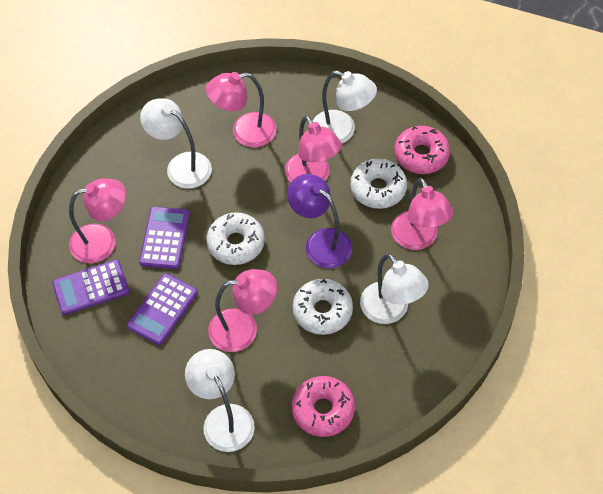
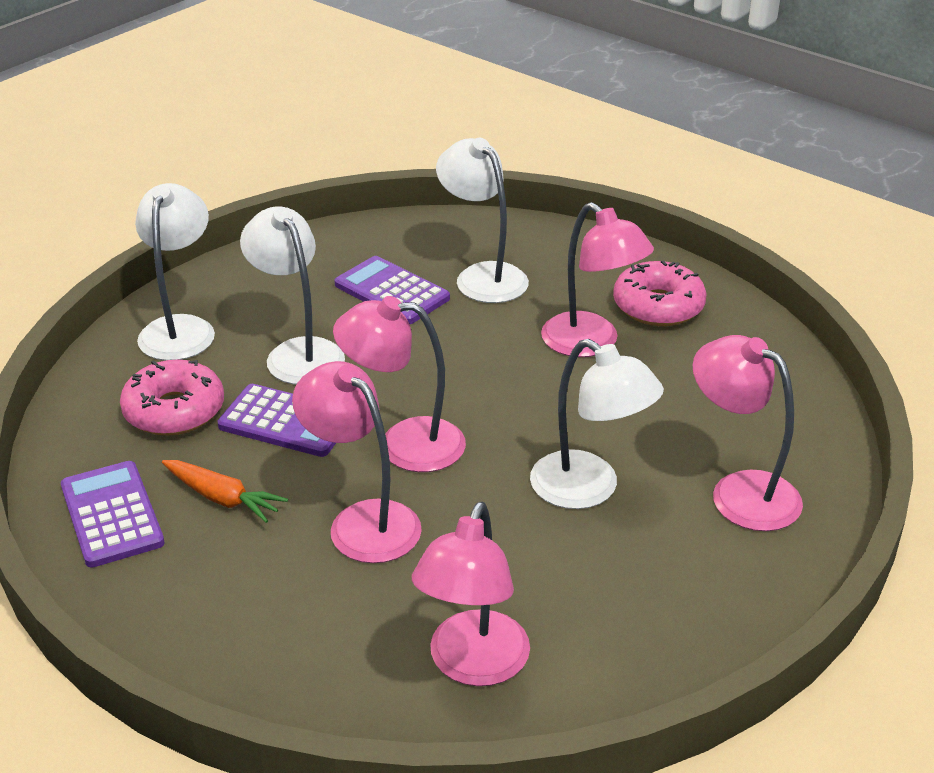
orange carrot: none = 0 -> [162,460,288,523] = 1
purple lamp: [287,174,352,268] = 1 -> none = 0
white donut: [206,212,265,265] [292,279,353,335] [350,159,407,209] = 3 -> none = 0

